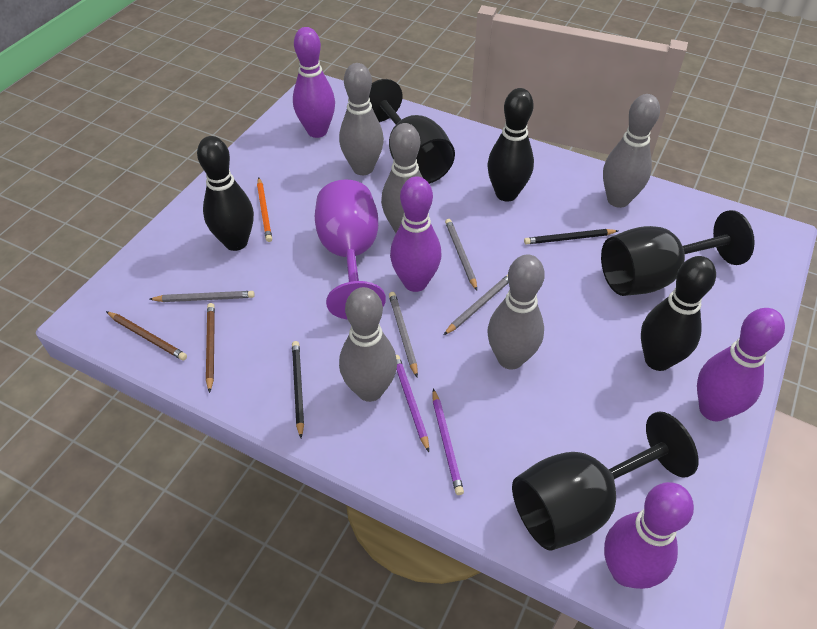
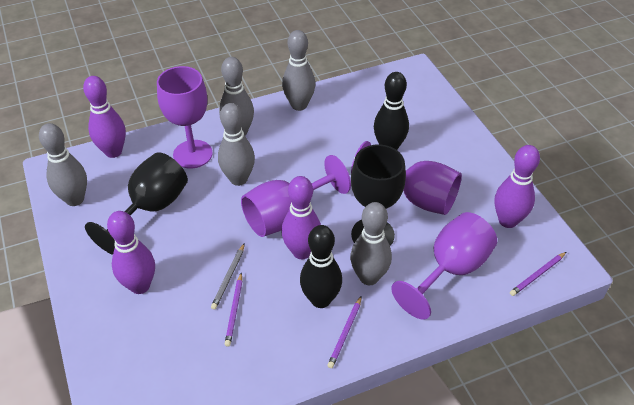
black bowling pin: [197,136,254,251] [487,88,534,202] [641,256,716,371] = 3 -> [300,225,342,308] [374,72,409,150] = 2
black goblet: [369,79,455,184] [512,412,699,550] [601,210,755,296] = 3 -> [85,152,188,255] [351,144,406,246] = 2
black pencil: [292,341,304,438] [524,229,618,244] = 2 -> none = 0
brown pencil: [106,311,187,360] [206,303,215,393] = 2 -> none = 0
grey pencil: [149,291,255,302] [389,292,418,377] [444,275,509,335] [445,219,477,291] = 4 -> [211,243,245,310] = 1
orange pencil: [257,177,272,242] = 1 -> none = 0
purple goblet: [315,179,386,320] = 1 -> [157,66,213,169] [241,155,351,237] [351,141,462,215] [391,212,497,320] = 4
purple pencil: [396,355,429,452] [433,389,464,495] = 2 -> [225,272,242,347] [327,296,362,368] [510,252,566,296] = 3

